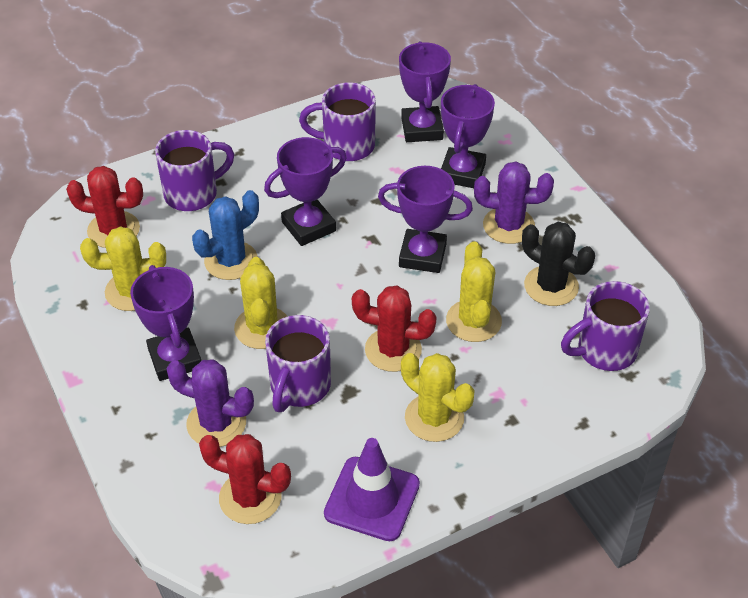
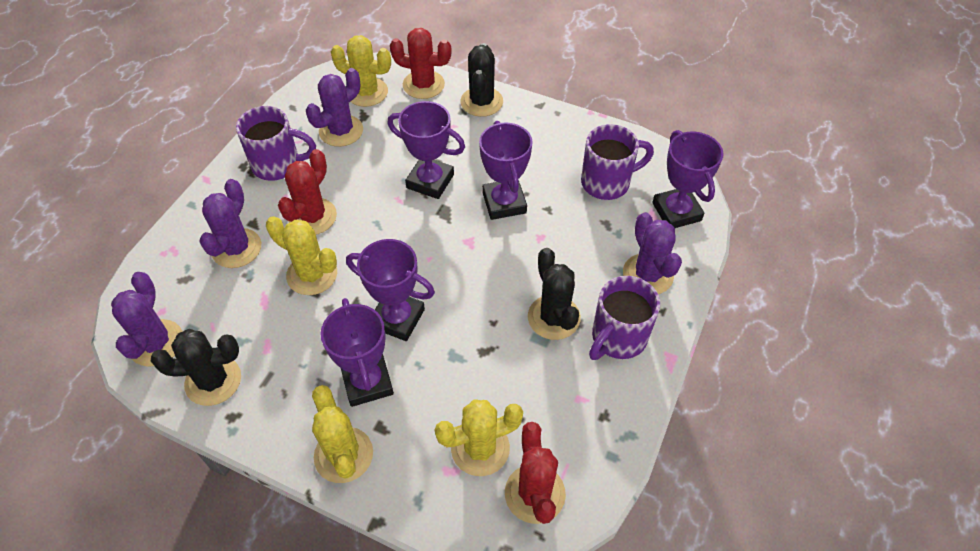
black cactus: [522,222,595,306] = 1 -> [151,329,241,406] [460,43,503,117] [528,248,580,340] = 3
blue cactus: [192,190,259,280] = 1 -> none = 0
purple cactus: [167,359,254,447] [474,162,554,244] = 2 -> [111,272,183,367] [199,179,261,268] [306,68,363,147] [623,212,682,294] = 4
purple mug: [155,130,234,211] [265,315,331,412] [299,82,376,161] [561,281,650,371] = 4 -> [236,106,316,181] [581,124,654,200] [589,276,660,360] = 3
purple traffic cone: [324,438,420,541] = 1 -> none = 0

